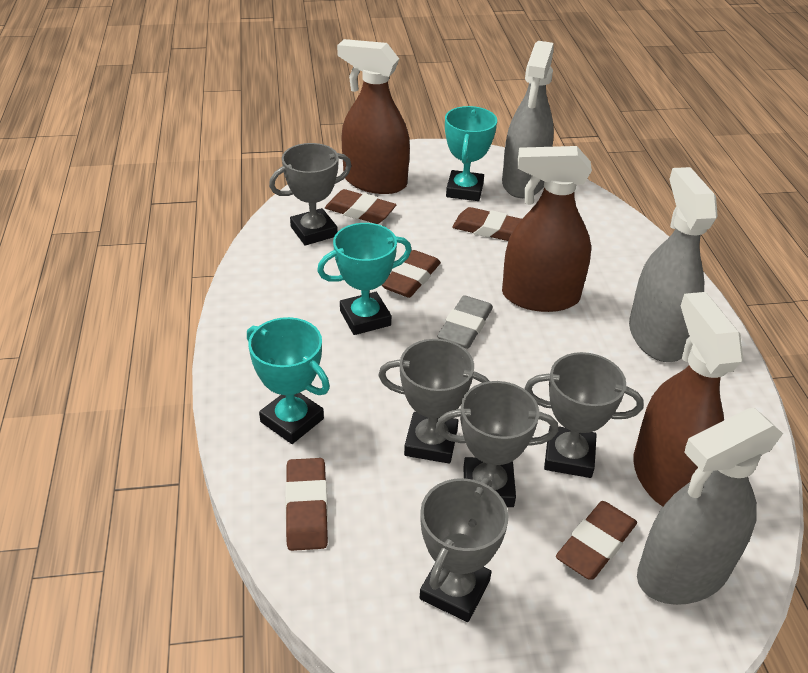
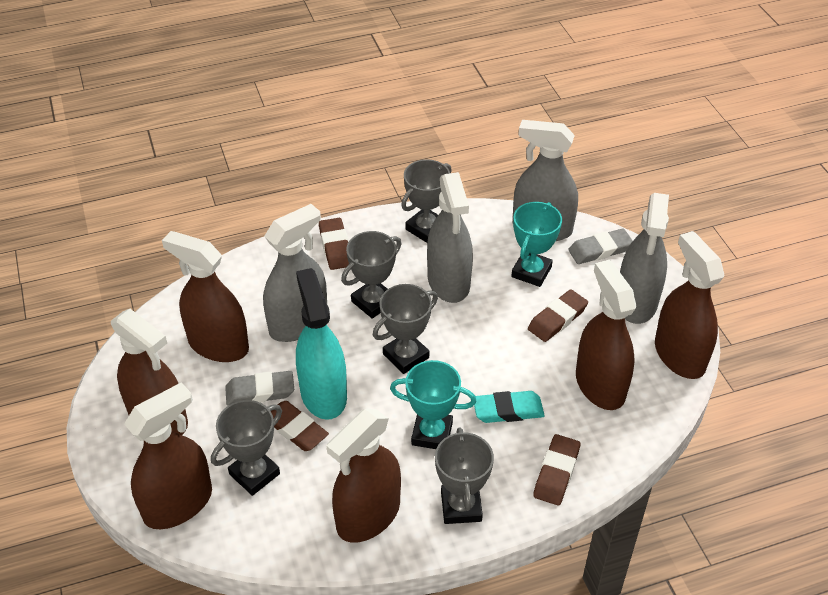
brown eraser: [285,458,328,551] [325,189,396,224] [381,250,441,298] [452,207,522,241] [556,501,637,580] = 5 -> [271,401,329,451] [319,218,349,270] [528,289,588,342] [533,434,580,505] = 4
brown spray bottle: [337,39,410,194] [502,146,592,312] [633,292,743,507] = 3 -> [111,309,188,435] [124,382,212,529] [162,231,249,362] [327,409,401,543] [576,260,636,410] [655,231,724,379] = 6
grey eraser: [437,295,493,349] = 1 -> [225,371,294,405] [568,228,633,264] = 2
grey spray bottle: [502,41,554,198] [629,167,718,362] [637,408,783,605] = 3 -> [263,204,327,342] [427,172,473,303] [513,120,578,241] [620,193,669,324] = 4
turquoise eraser: none = 0 -> [474,391,545,423] = 1
turquoise spray bottle: none = 0 -> [296,268,347,420] = 1
turquoise trophy: [247,317,330,444] [317,223,412,335] [445,106,497,201] = 3 -> [390,360,476,449] [511,202,562,287] = 2

